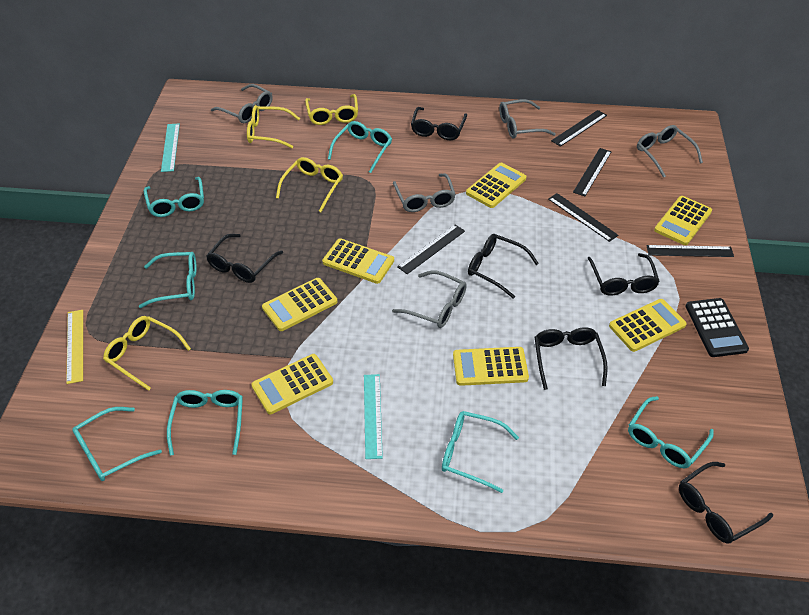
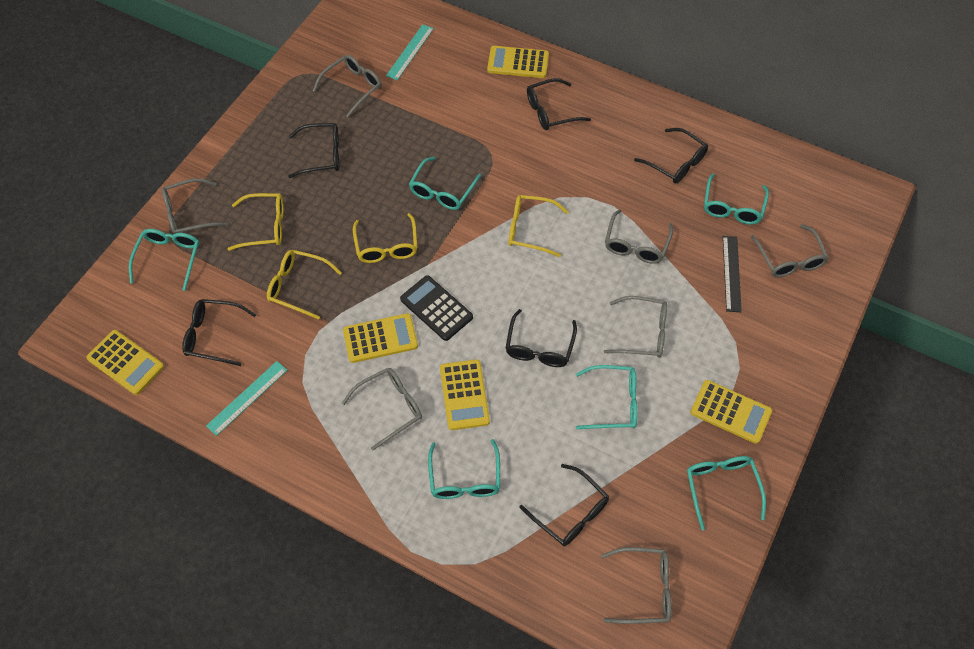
black ruler: [397,224,465,274] [548,193,618,242] [551,110,607,147] [573,148,611,196] [646,245,734,257] = 5 -> [723,236,742,312] = 1
grey glasses: [211,84,273,123] [392,270,467,328] [393,174,456,212] [499,99,555,139] [637,125,703,178] = 5 -> [161,178,228,234] [313,55,381,117] [342,368,422,450] [601,547,672,624] [604,296,667,358] [605,209,673,264] [751,224,829,277] = 7
turquoise glasses: [72,407,162,481] [139,252,197,308] [144,177,204,217] [167,390,243,456] [328,121,392,173] [442,411,519,493] [628,396,714,468] = 7 -> [129,229,199,291] [409,157,481,210] [428,439,500,499] [576,365,638,429] [687,456,766,530] [704,174,769,225] = 6
yellow calculator: [251,354,333,414] [262,278,338,331] [322,238,394,284] [453,347,529,386] [466,163,527,208] [609,299,687,352] [654,196,712,245] = 7 -> [86,330,164,395] [343,313,418,363] [440,359,490,430] [487,46,549,78] [691,380,772,444] = 5
yellow ruler: [66,310,83,384] = 1 -> none = 0

